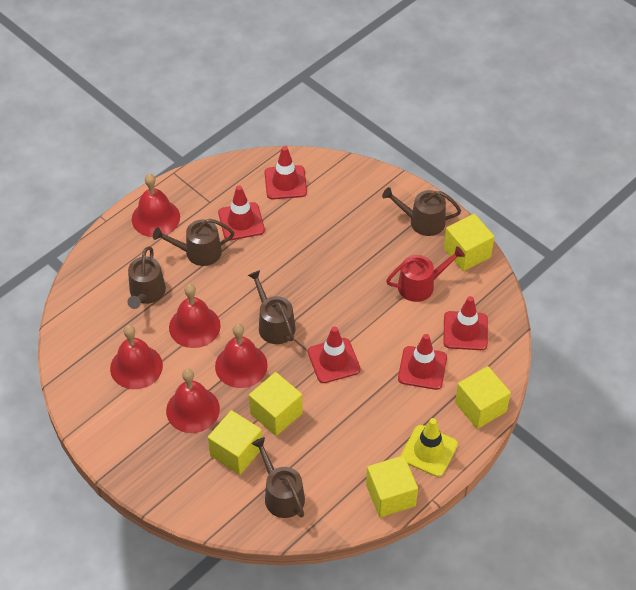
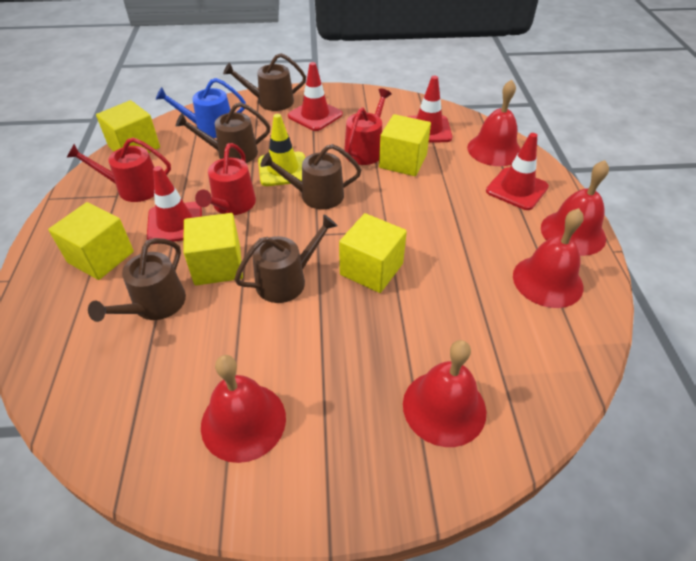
blue watering can: none = 0 -> [156,78,246,138] = 1
red traffic cone: [218,186,265,240] [265,146,307,199] [308,326,361,383] [398,334,447,390] [443,296,488,350] = 5 -> [147,166,202,244] [288,62,343,131] [407,76,452,143] [486,133,549,210] = 4
red watering can: [386,246,465,302] = 1 -> [67,138,171,202] [195,143,256,215] [344,88,392,165] = 3

